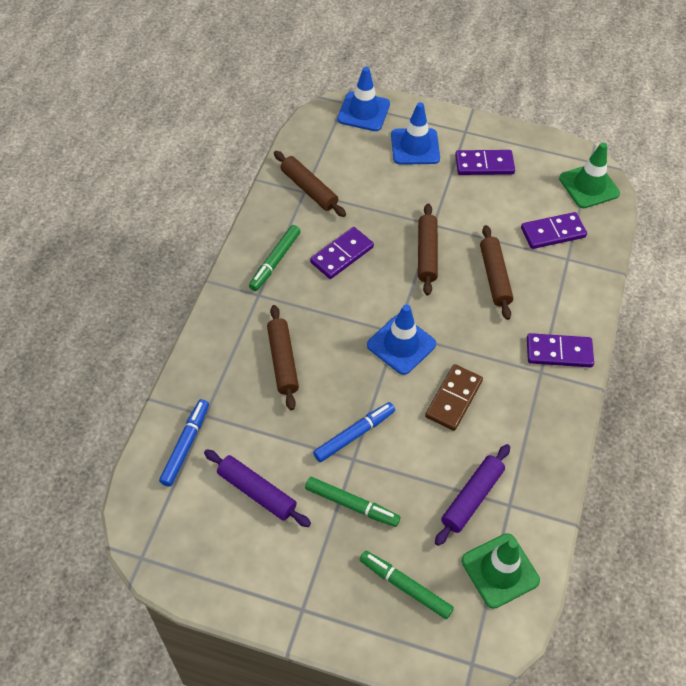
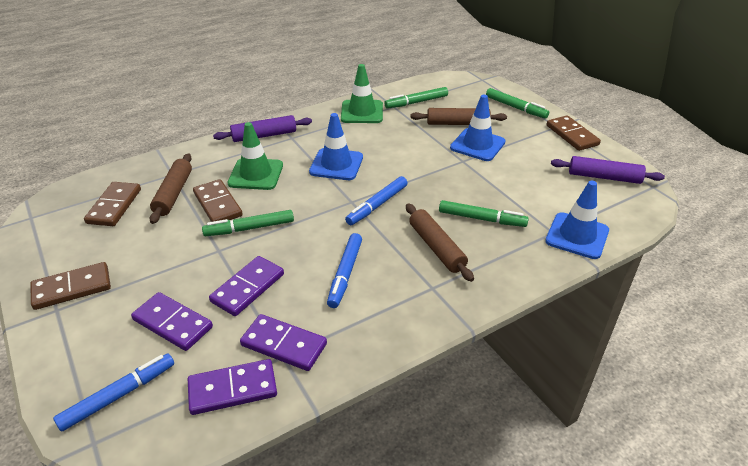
blue marker: [159,399,209,487] [313,402,395,462] = 2 -> [53,354,174,432] [327,233,362,308] [345,176,407,225] = 3
brown domino: [425,364,483,431] = 1 -> [30,262,111,310] [84,182,141,226] [193,179,243,222] [547,115,601,151] = 4
brown rolling pin: [267,305,299,410] [274,151,346,217] [418,203,438,296] [480,225,513,320] = 4 -> [149,153,192,224] [406,203,474,282] [410,108,507,125] = 3
green marker: [249,225,301,291] [305,477,400,527] [360,551,454,619] = 3 -> [202,210,294,236] [384,87,448,109] [439,200,529,227] [486,88,549,119] = 4

